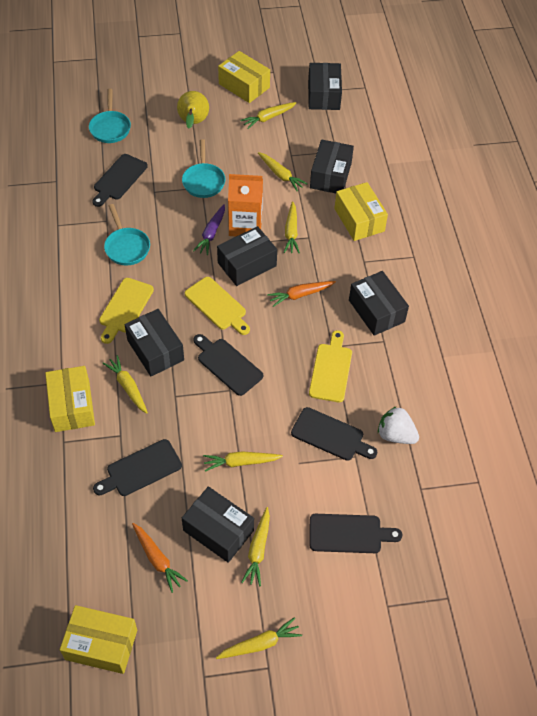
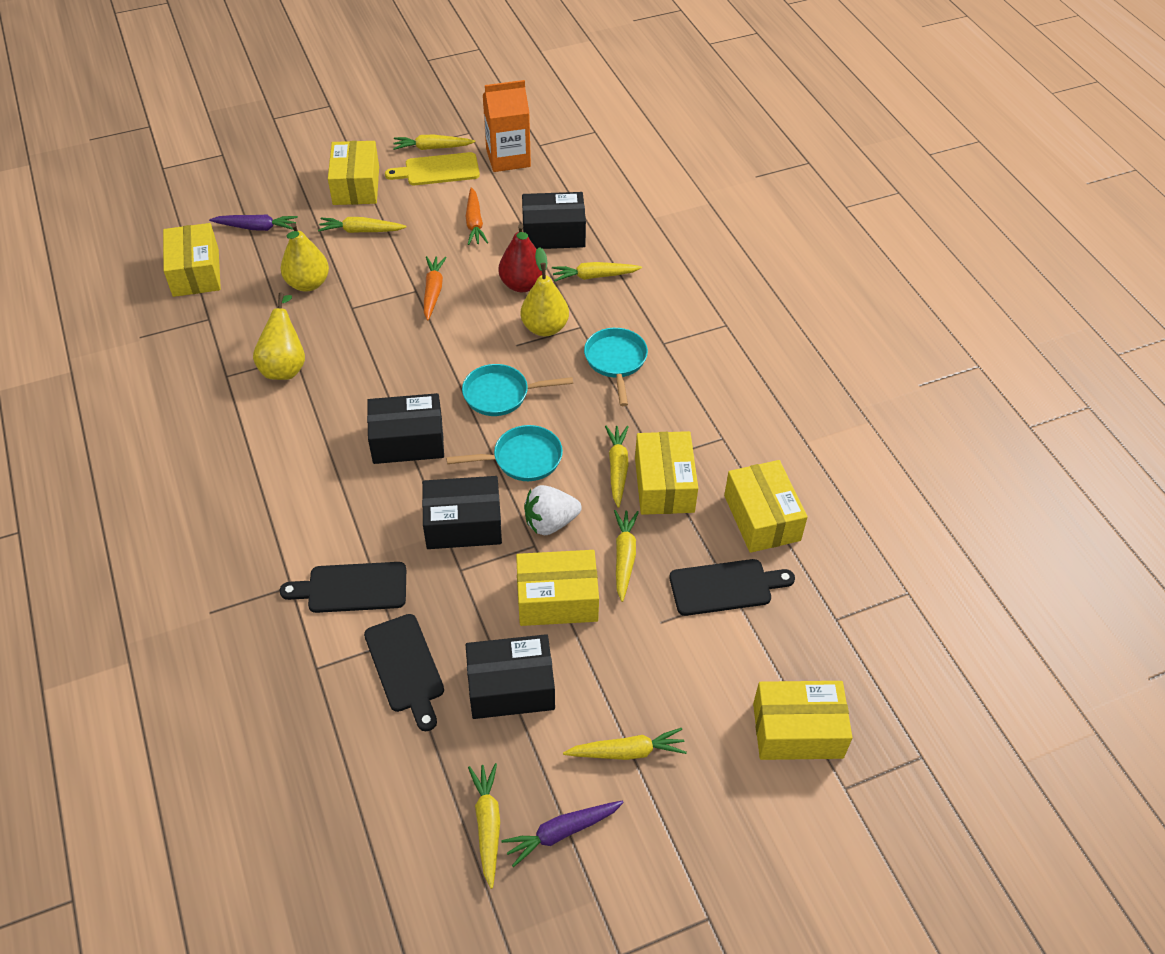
black box: [125,309,184,376] [182,486,254,563] [217,226,277,286] [308,63,342,110] [310,139,354,193] [349,271,409,336] = 6 -> [367,393,444,464] [422,476,502,549] [465,634,555,719] [522,192,586,249] = 4
black cutting board: [92,154,148,207] [93,439,182,496] [193,334,263,396] [291,407,377,461] [309,514,402,553] = 5 -> [280,562,406,613] [364,614,444,731] [669,559,795,616] = 3
purple carrot: [193,204,225,255] = 1 -> [209,215,298,231] [501,800,624,867] = 2
red pear: none = 0 -> [498,224,542,292] = 1
yellow box: [45,366,95,432] [60,605,137,674] [218,51,270,103] [334,182,388,241] = 4 -> [163,223,221,297] [328,141,379,205] [516,550,599,626] [635,431,698,515] [724,460,807,553] [753,681,853,760] = 6
yellow cutting board: [99,278,154,344] [185,277,250,335] [309,330,352,402] = 3 -> [385,152,480,185] = 1
yellow pear: [177,91,209,128] = 1 -> [253,292,305,380] [281,223,329,292] [521,247,569,337] = 3

